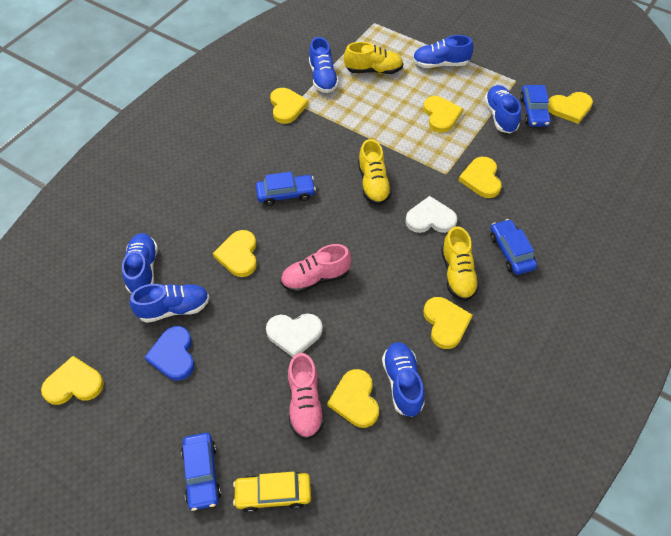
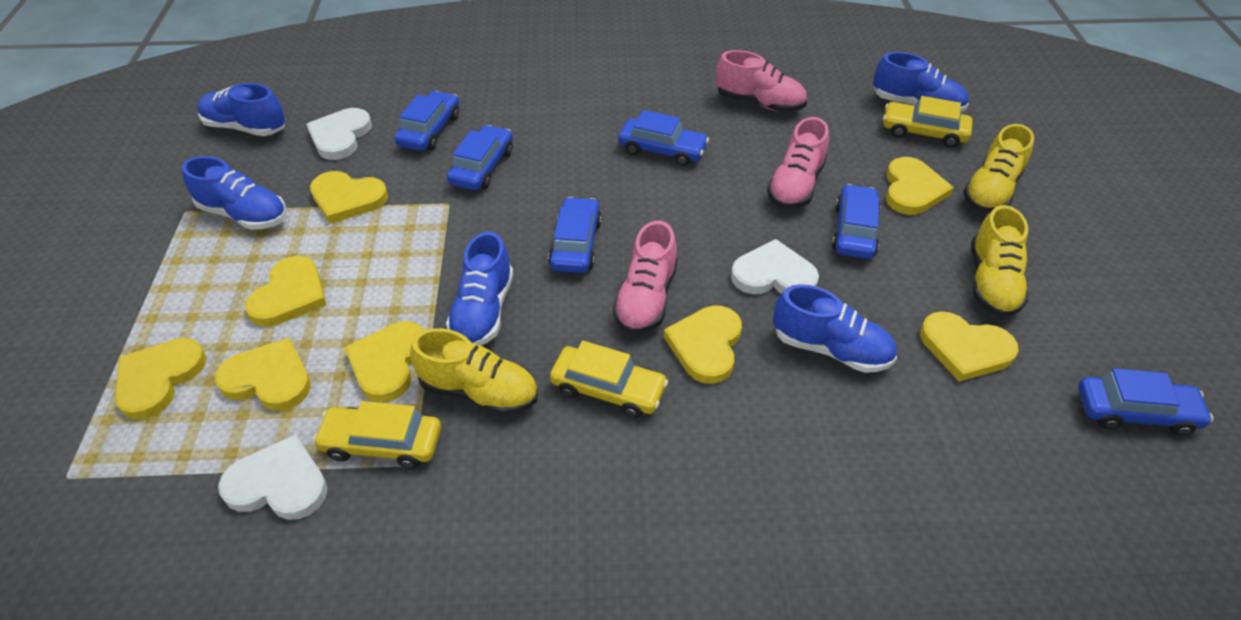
blue car: [181,433,221,511] [256,172,316,206] [490,219,537,275] [520,85,551,127] = 4 -> [394,91,459,151] [447,125,513,190] [548,197,602,273] [618,110,709,166] [832,184,881,259] [1078,368,1213,436] = 6
blue heart: [144,326,195,380] = 1 -> none = 0
blue shoe: [122,233,158,294] [130,284,209,323] [309,37,339,93] [382,342,425,417] [413,35,473,68] [484,85,521,133] = 6 -> [182,156,286,230] [197,83,286,136] [446,232,513,346] [773,284,897,373] [873,52,969,113] = 5
pink shoe: [280,244,352,293] [288,353,325,440] = 2 -> [613,221,678,334] [716,50,807,112] [767,117,829,209] = 3
white heart: [266,314,323,357] [405,196,457,233] = 2 -> [218,434,327,520] [306,108,372,160] [731,239,819,294] = 3
yellow car: [233,472,311,513] = 1 -> [313,401,441,469] [550,341,668,418] [883,96,973,148] = 3

